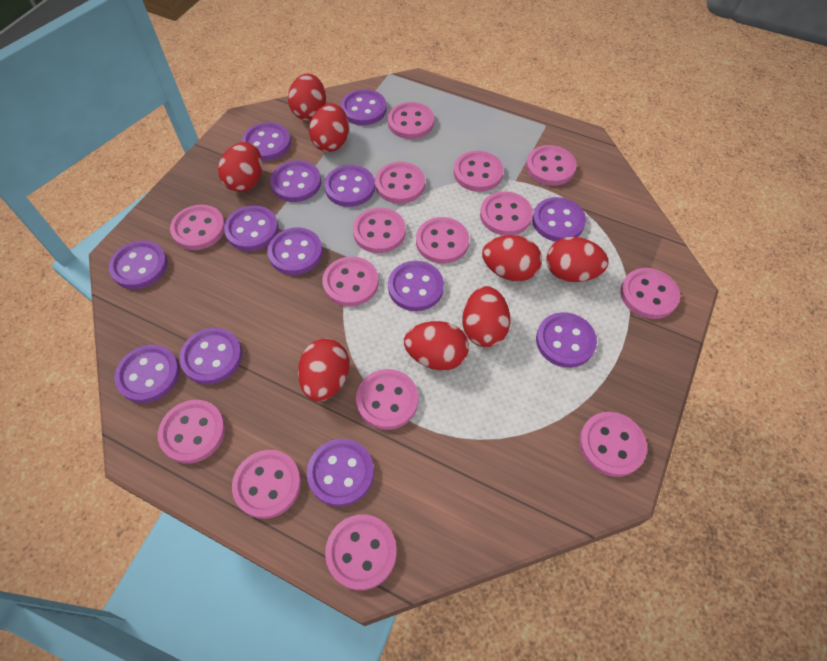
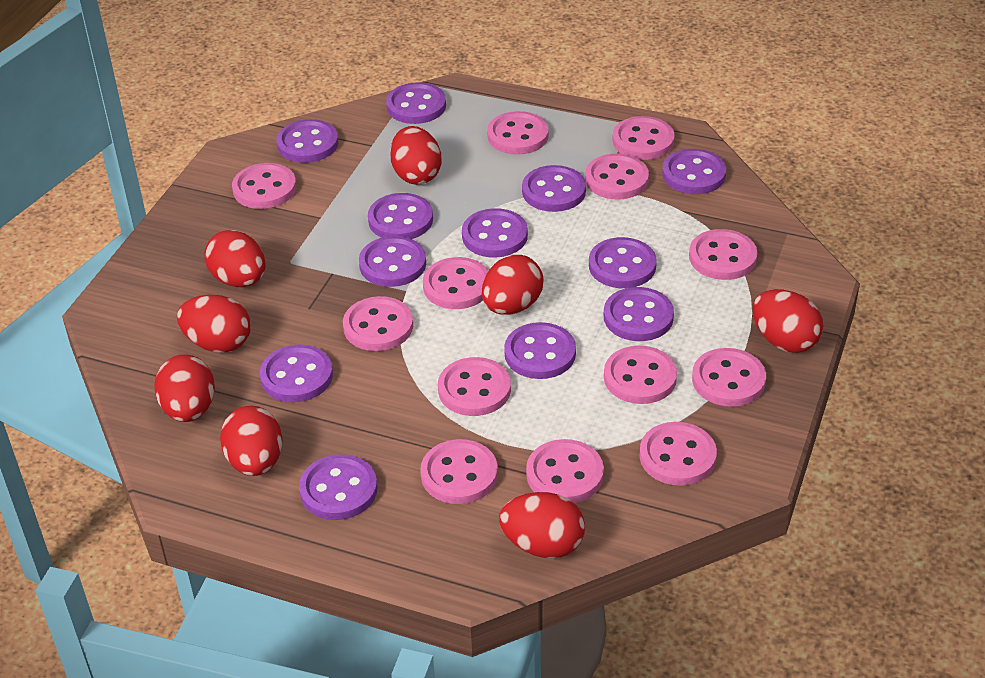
pink button: [158,400,226,463] [170,205,225,250] [232,450,301,519] [322,256,379,307] [325,515,397,590] [353,207,406,253] [356,369,418,430] [375,162,425,204] [388,102,434,139] [416,217,469,264] [454,151,504,192] [480,191,533,236] [526,145,576,186] [579,412,647,477] [620,268,680,319] = 15 -> [232,163,296,209] [343,296,413,351] [420,439,498,504] [423,257,488,309] [438,357,511,416] [487,111,549,155] [526,439,604,503] [585,154,649,199] [604,346,677,404] [612,116,675,160] [640,422,717,486] [689,229,758,280] [692,348,766,407] = 13
purple button: [109,241,168,289] [115,345,180,403] [179,328,242,384] [224,205,279,251] [242,122,291,161] [267,227,323,275] [270,160,321,202] [307,439,374,507] [324,165,375,207] [341,89,387,125] [388,261,444,311] [532,197,586,242] [536,312,597,368] = 13 -> [260,344,333,402] [276,119,338,163] [299,454,377,520] [359,236,426,287] [368,193,433,239] [386,82,446,124] [462,208,528,258] [504,322,576,379] [522,165,586,212] [589,237,657,288] [604,287,674,341] [662,149,726,194] = 12

